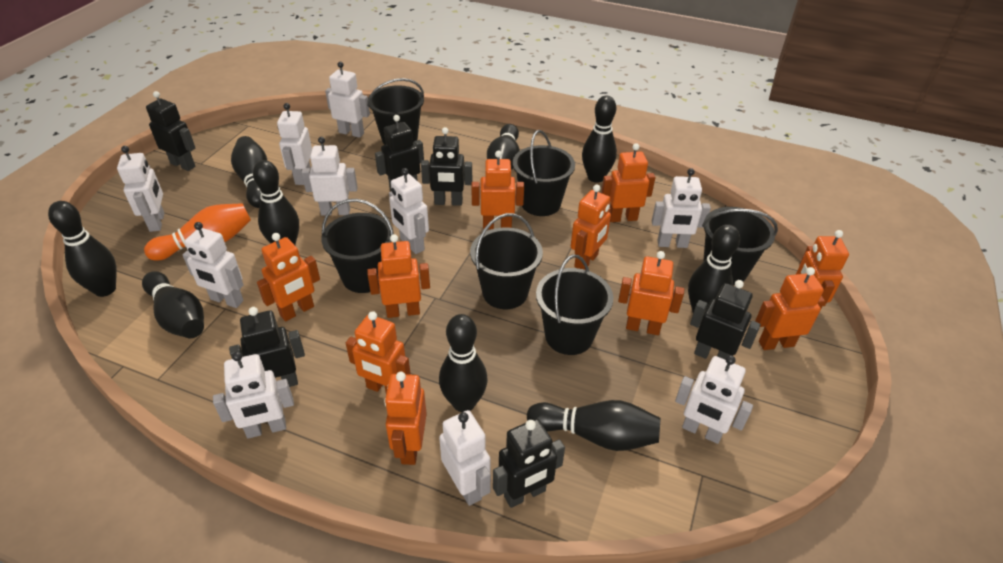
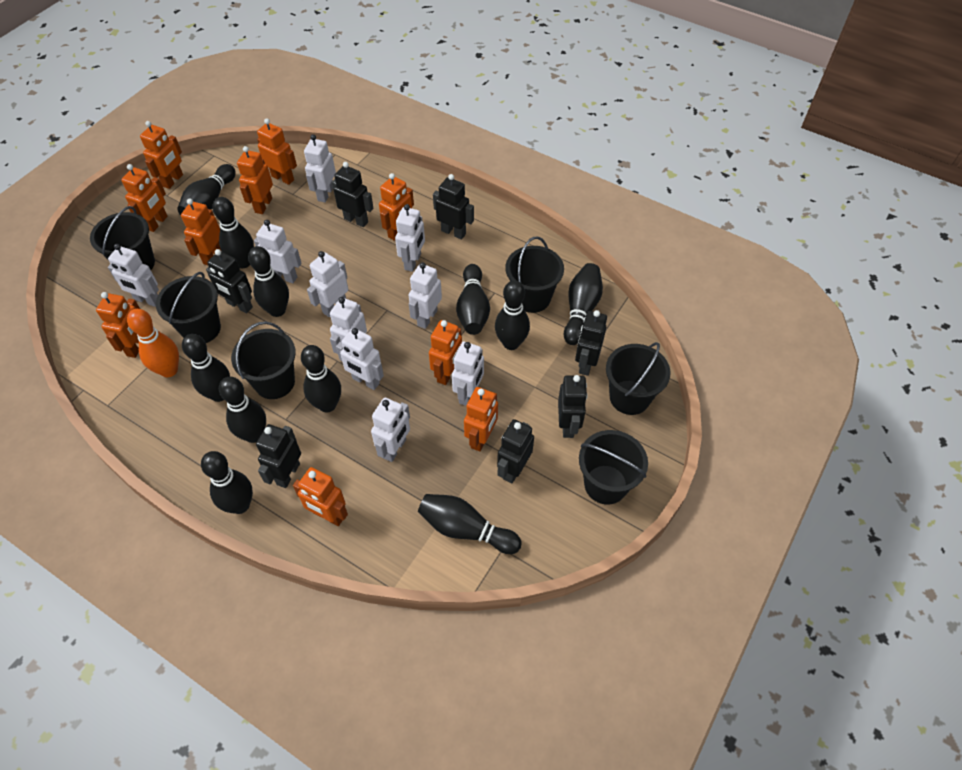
black bowling pin: [48,201,117,297] [142,271,204,338] [231,136,267,208] [253,160,299,245] [439,314,488,412] [487,124,520,170] [527,400,661,451] [582,95,617,183] [688,224,740,313] = 9 -> [177,164,236,215] [182,334,230,402] [201,451,253,514] [212,197,254,268] [219,377,266,443] [248,246,289,317] [301,345,341,412] [418,494,522,554] [456,264,490,335] [495,280,530,350] [564,263,603,345] = 11
black robot: [146,91,195,171] [229,307,305,387] [375,115,424,191] [421,127,472,206] [493,419,565,508] [690,280,761,360] = 6 -> [206,249,253,313] [256,424,301,488] [332,162,373,227] [433,174,474,240] [497,419,534,484] [558,375,588,438] [575,310,607,376] = 7

